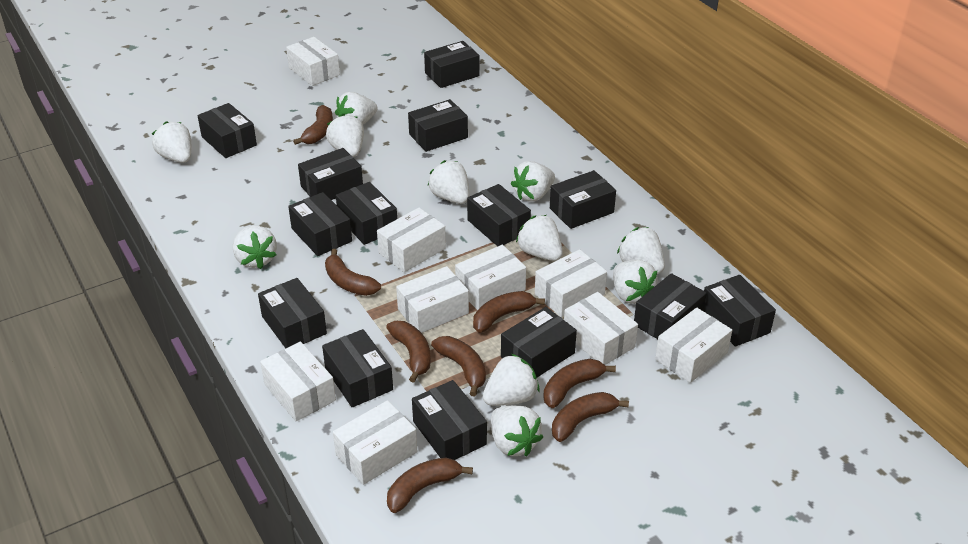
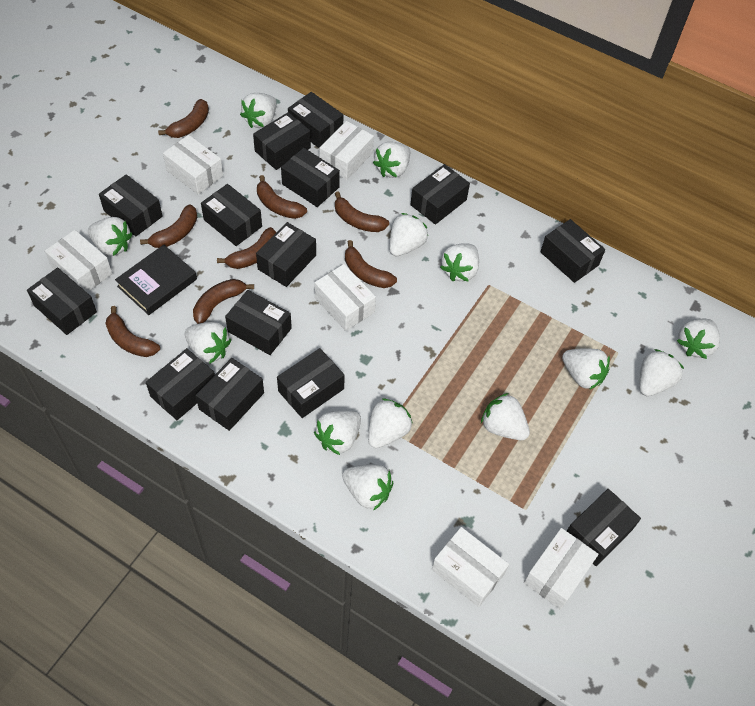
black book: none = 0 -> [115,245,197,315] = 1
white box: [260,342,336,421] [286,37,340,86] [333,400,417,485] [377,208,446,272] [396,266,469,333] [455,245,526,310] [535,250,607,317] [564,292,638,365] [655,308,732,383] = 9 -> [45,230,112,292] [163,135,223,195] [314,264,376,331] [319,121,374,180] [432,527,509,607] [524,528,598,610] = 6
white strawberry: [152,121,191,163] [233,226,277,269] [326,114,364,157] [335,92,377,125] [428,160,469,204] [483,354,540,406] [491,406,543,456] [511,161,555,202] [516,215,563,261] [613,260,658,304] [617,227,665,274] = 11 -> [88,217,132,256] [185,322,231,364] [240,93,277,128] [314,411,361,455] [342,464,393,511] [368,398,413,448] [373,142,410,178] [389,213,428,256] [440,243,479,282] [481,393,530,440] [562,348,610,390] [640,349,684,396] [677,319,720,359] = 13

